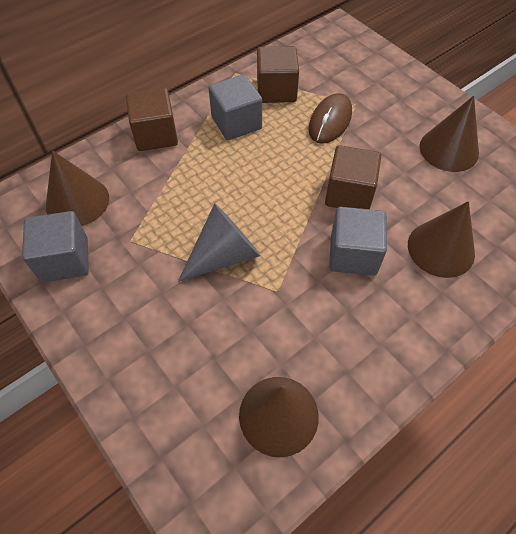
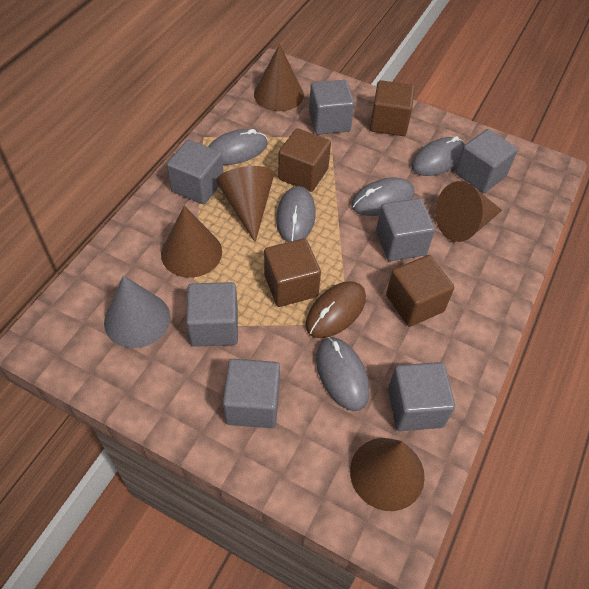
brown cone: [46,150,109,226] [239,377,319,457] [408,201,475,278] [420,96,479,172] = 4 -> [161,206,222,278] [216,166,274,242] [254,44,304,111] [350,438,425,511] [435,181,502,242] = 5
brown cube: [126,88,178,151] [257,46,299,103] [325,145,381,209] = 3 -> [264,238,321,307] [278,128,331,192] [370,80,415,136] [386,255,454,327] = 4
grey cube: [22,211,89,283] [209,74,262,140] [329,207,387,276] = 3 -> [167,140,224,204] [186,282,238,347] [223,359,280,428] [309,80,354,135] [376,198,435,261] [388,362,455,431] [455,129,518,193] = 7
grey mouse: none = 0 -> [208,129,268,165] [276,186,316,242] [316,337,369,411] [351,177,415,216] [411,136,465,176] = 5

